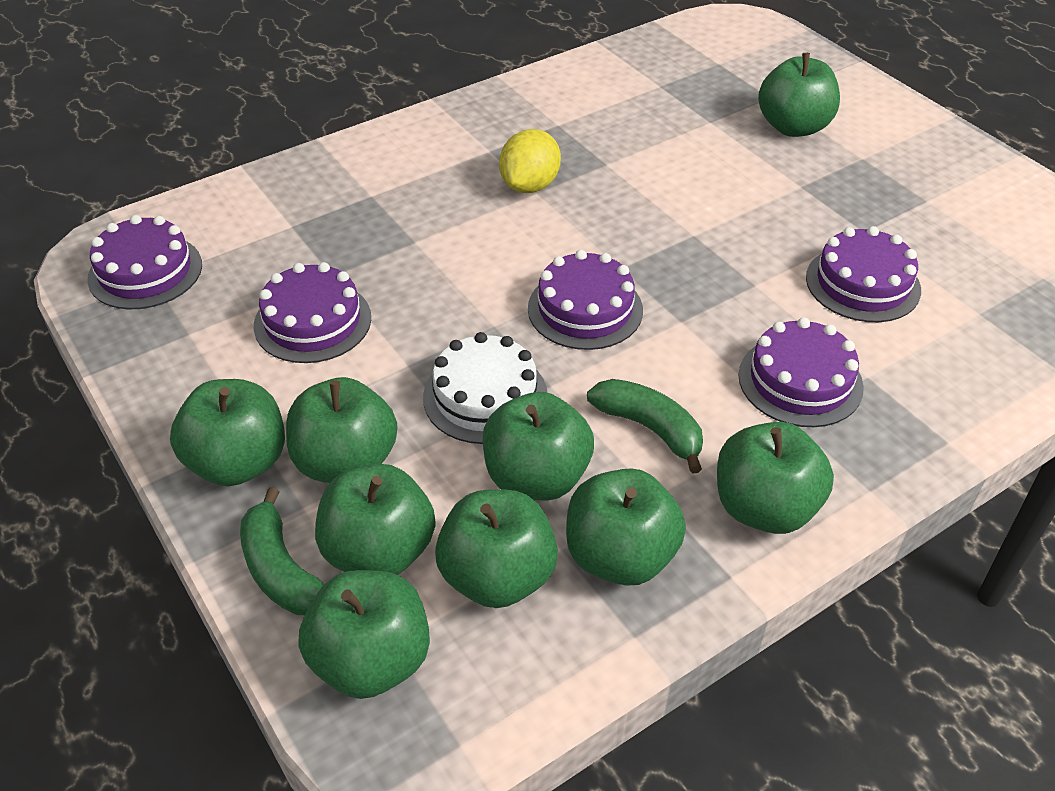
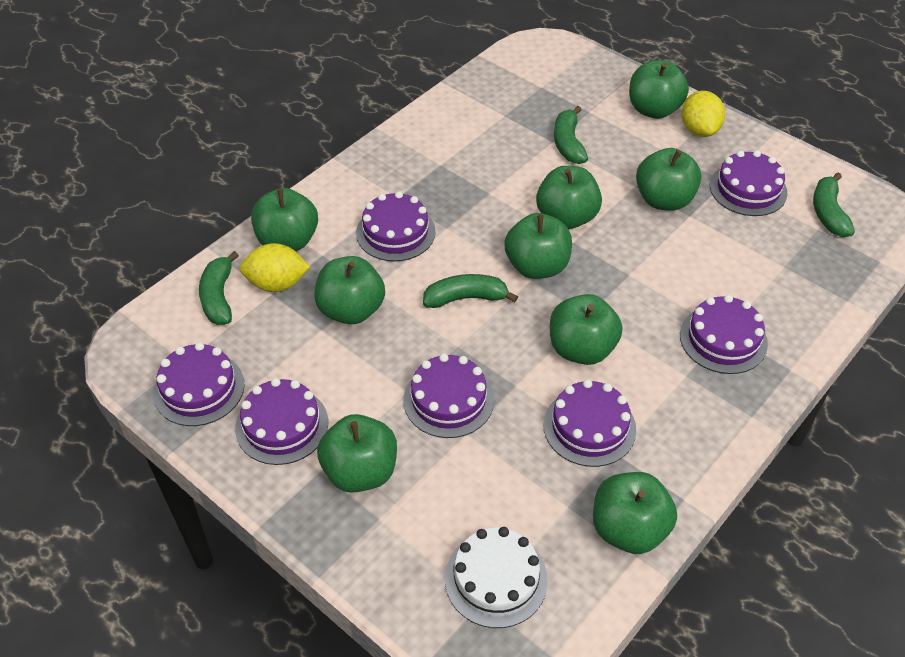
green banana: [240,487,324,615] [587,379,703,474] = 2 -> [199,251,239,325] [423,274,518,308] [554,106,588,164] [813,173,855,237] = 4
purple cake: [87,215,202,309] [254,262,371,363] [528,250,643,350] [738,318,864,427] [806,226,921,322] = 5 -> [153,342,245,426] [235,378,328,465] [356,191,435,261] [403,353,494,438] [543,379,636,467] [680,295,768,374] [710,150,787,216] = 7
yellow lemon: [499,129,561,193] = 1 -> [240,243,310,292] [681,91,725,137] = 2

